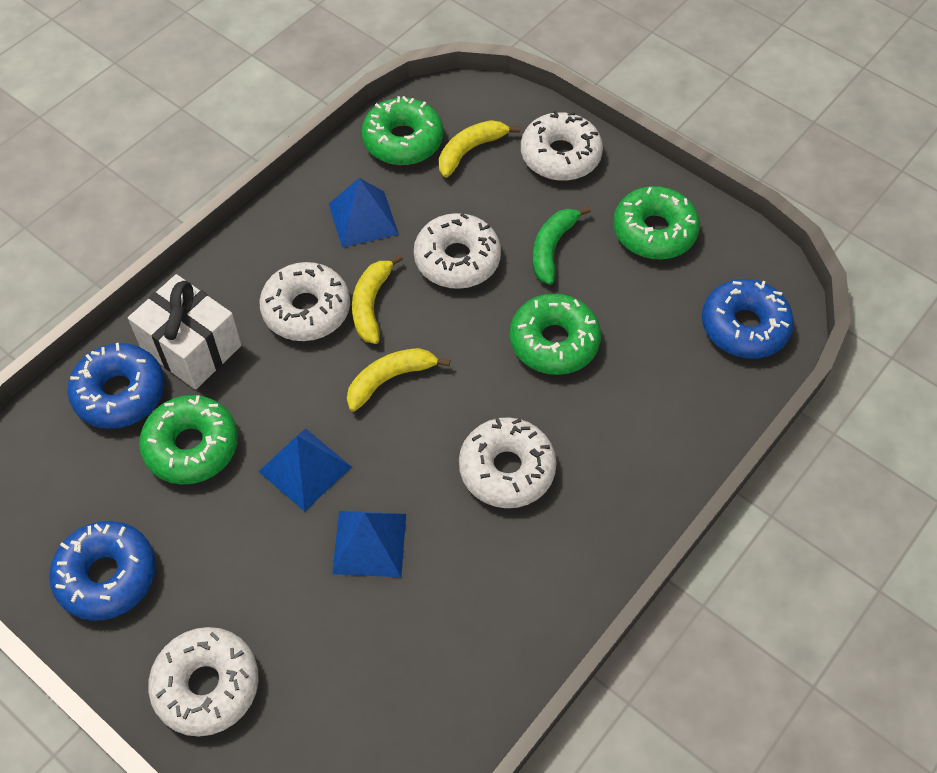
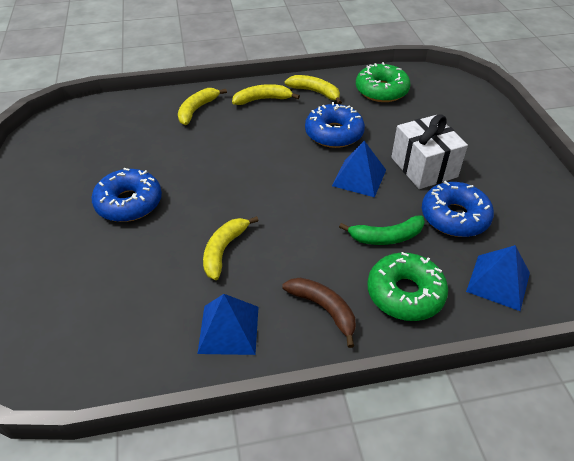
brown banana: none = 0 -> [282,278,356,348] = 1
green donut: [139,395,238,485] [362,96,443,165] [510,294,601,375] [613,186,700,259] = 4 -> [356,62,411,102] [367,252,448,321] = 2
white donut: [148,627,259,736] [259,262,350,341] [414,213,501,289] [459,417,557,508] [521,110,603,181] = 5 -> none = 0
yellow banana: [347,348,450,412] [352,254,403,344] [439,120,520,178] = 3 -> [178,88,227,125] [203,216,259,280] [232,84,300,105] [284,75,342,104] = 4

